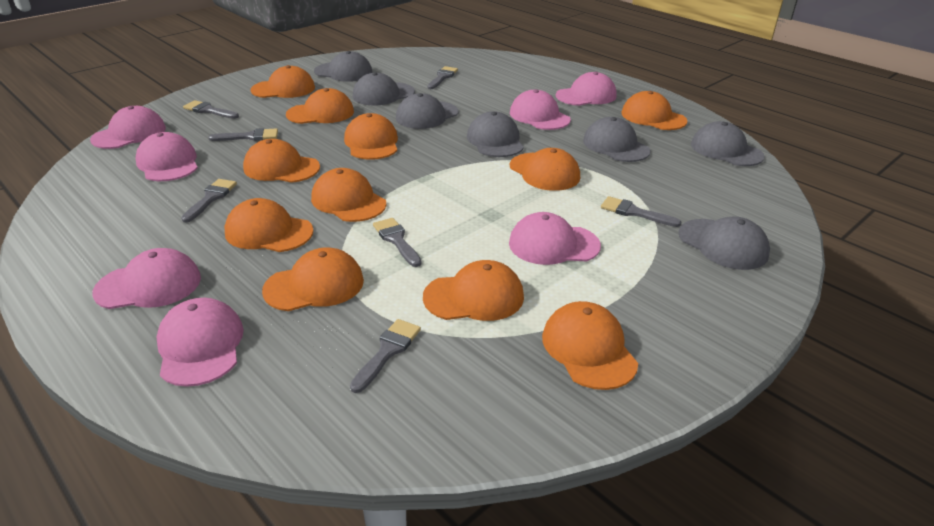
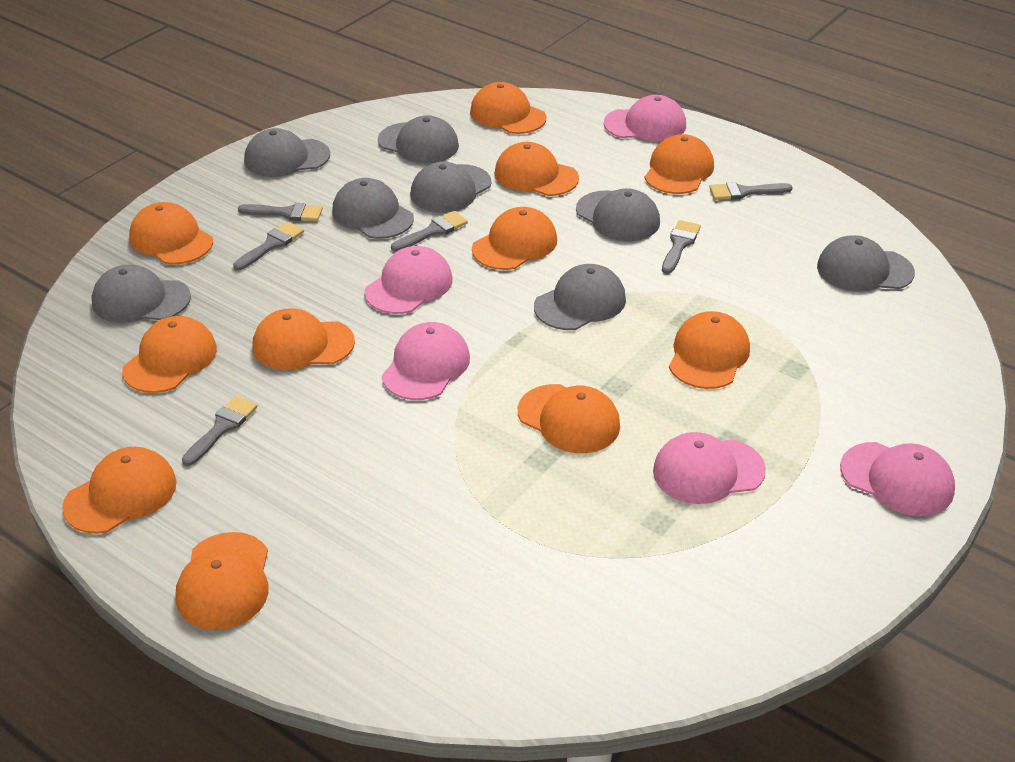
grey brush: [181,179,237,223] [183,100,239,119] [208,128,278,141] [350,319,421,393] [373,218,421,267] [427,66,458,89] [601,196,682,227] = 7 -> [182,396,258,466] [233,221,304,270] [238,203,323,221] [391,211,468,251] [662,220,701,274] [709,182,793,200] = 6
grey cap: [314,51,372,82] [353,72,415,105] [396,93,459,129] [467,111,524,157] [583,117,651,162] [678,217,770,270] [691,121,765,166] = 7 -> [91,265,191,323] [244,128,330,177] [332,178,414,239] [378,115,459,163] [410,162,492,213] [534,264,626,330] [576,188,660,241] [817,235,915,291] = 8
pink cap: [90,106,166,149] [92,248,201,309] [136,132,198,181] [157,298,244,387] [509,212,601,265] [510,89,571,130] [556,72,617,106] = 7 -> [365,246,453,314] [382,322,470,400] [604,95,686,141] [653,432,766,504] [840,442,955,516] = 5

